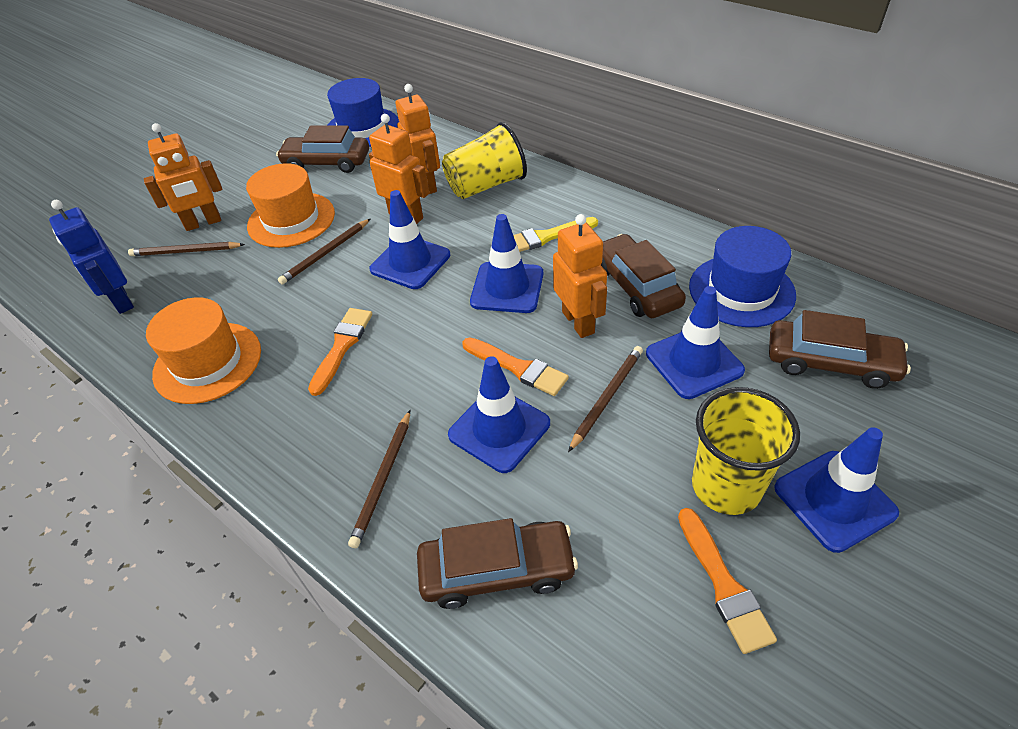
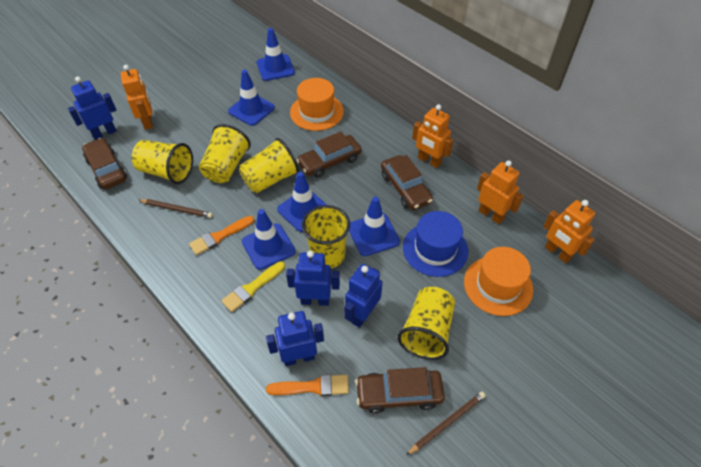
blue hat: [327,78,399,147] [689,226,796,327] = 2 -> [403,211,468,277] = 1
blue robot: [49,200,134,314] = 1 -> [68,76,117,140] [266,311,324,366] [286,251,340,306] [344,264,382,328] = 4
brown pencil: [128,242,245,256] [278,219,370,285] [348,410,410,548] [568,346,643,452] = 4 -> [139,199,213,218] [406,392,486,455] = 2
orange brush: [308,308,372,396] [462,337,569,396] [678,508,777,654] = 3 -> [189,216,254,255] [266,375,349,396] = 2
yellow cup: [442,122,527,199] [692,387,800,515] = 2 -> [132,140,193,184] [199,124,251,183] [239,138,299,193] [302,205,350,268] [397,287,455,360] = 5

